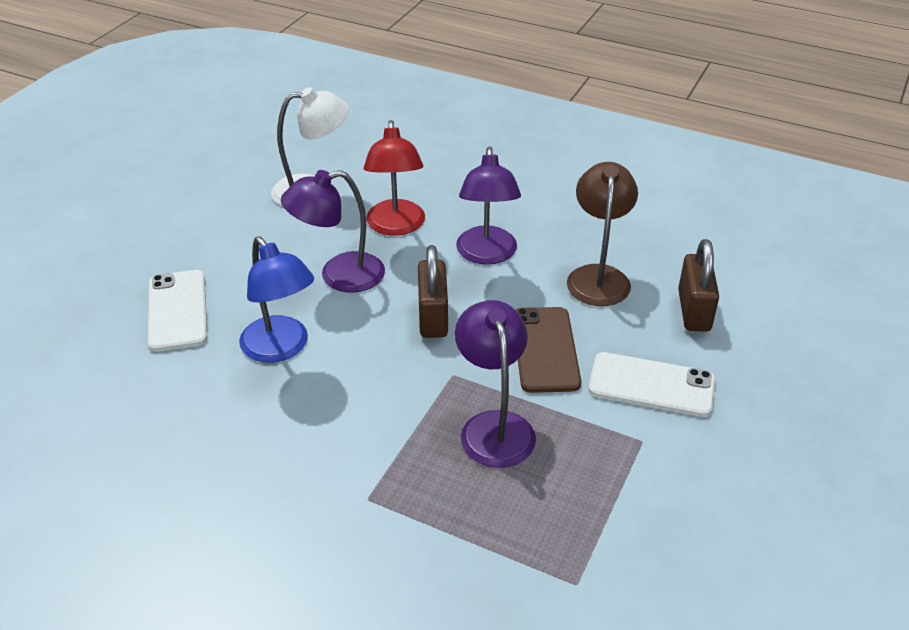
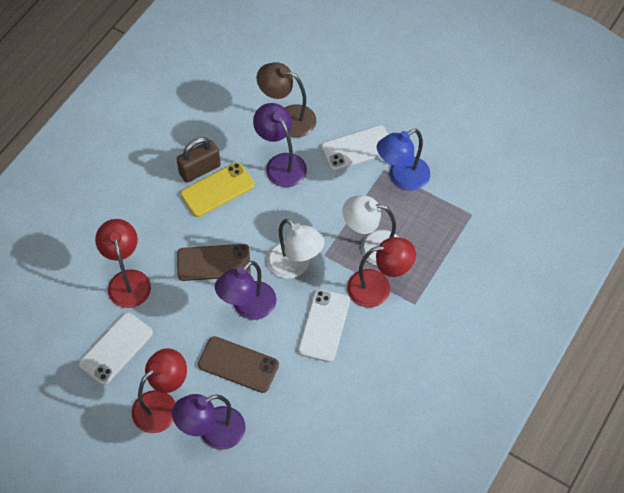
brown padlock: [418,245,448,338] [678,239,719,332] = 2 -> [176,137,221,183] = 1
brown phone: [516,307,581,393] = 1 -> [177,244,251,281] [198,336,279,393] = 2
red lamp: [364,120,425,236] = 1 -> [95,219,151,308] [131,348,187,433] [347,237,416,307] = 3
white lamp: [271,87,349,206] = 1 -> [267,219,324,279] [342,195,398,266] = 2
white phone: [148,270,207,352] [588,352,715,417] = 2 -> [79,313,153,385] [298,289,350,362] [321,125,388,171] = 3
yellow phone: none = 0 -> [180,162,255,217] = 1

